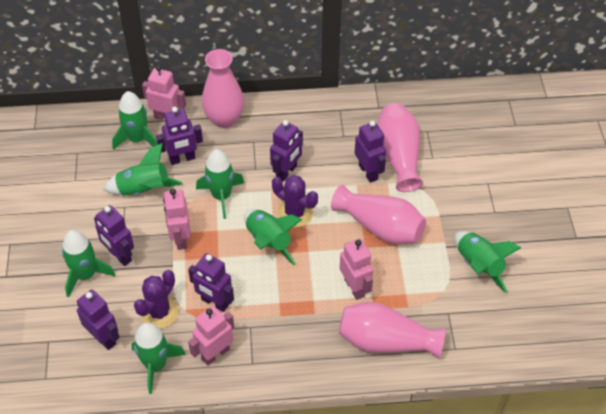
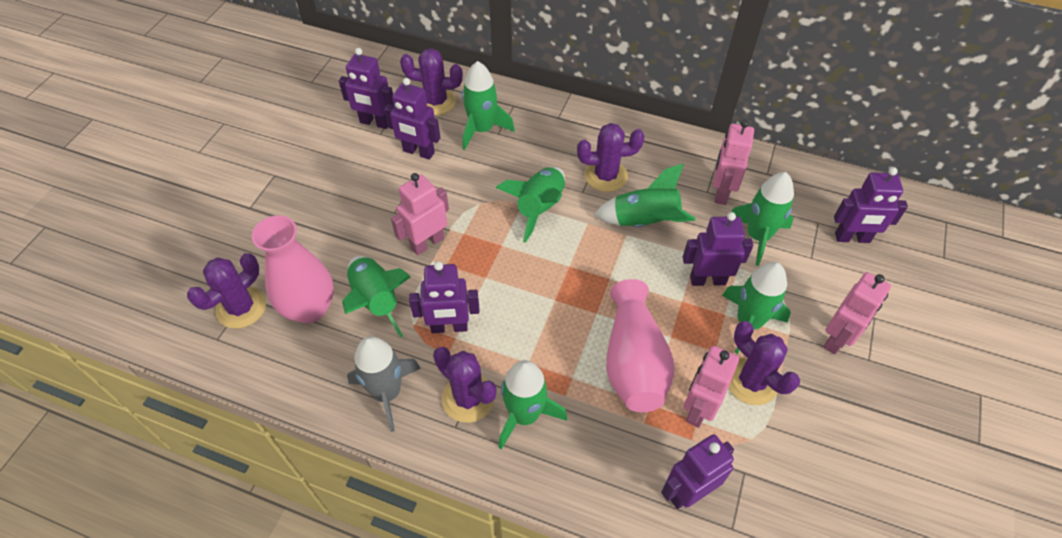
grey rocket: none = 0 -> [347,336,421,432] = 1
pink vase: [202,49,244,128] [331,185,426,244] [339,302,445,358] [377,103,423,192] = 4 -> [252,215,334,323] [606,279,674,412] = 2
purple cactus: [134,270,179,329] [272,175,318,228] = 2 -> [187,253,266,329] [400,48,463,115] [433,347,496,423] [577,123,644,192] [728,321,800,405] = 5

